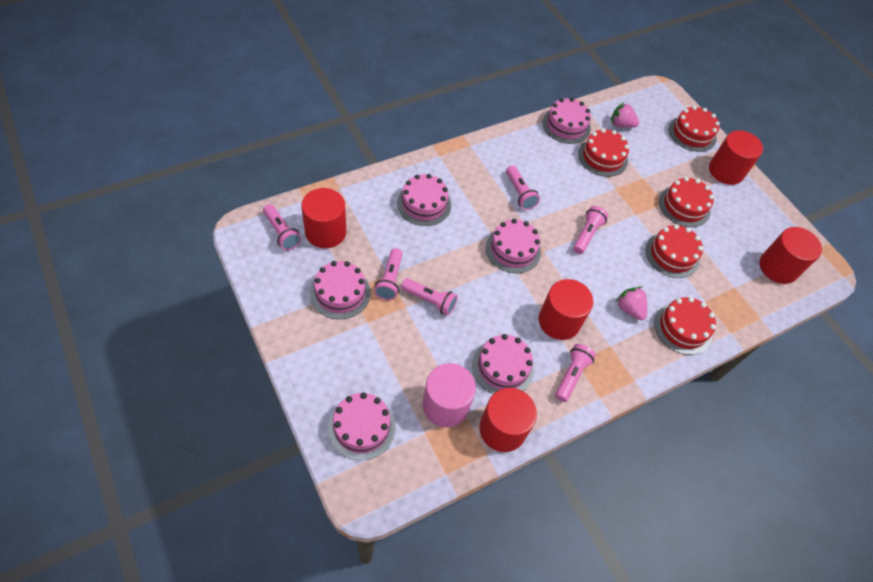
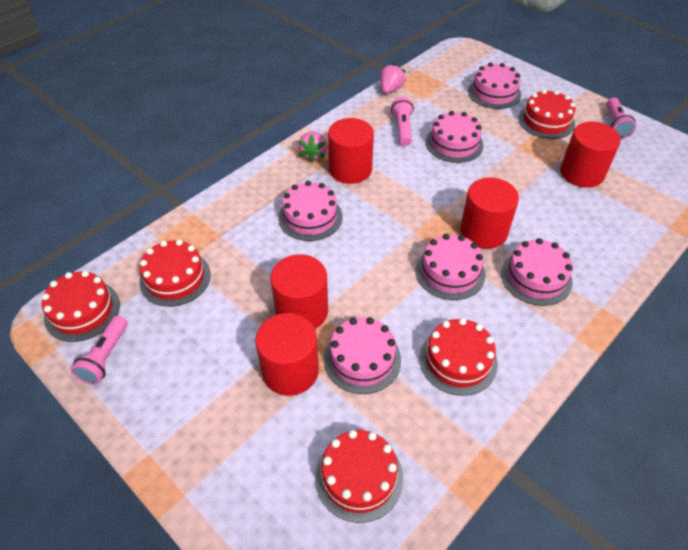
pink cylinder: [423,363,476,428] = 1 -> none = 0
pink flashlight: [263,204,301,250] [374,248,403,300] [401,278,458,316] [506,165,540,210] [555,344,596,402] [573,206,608,254] = 6 -> [71,316,128,385] [391,97,414,146] [606,98,636,138] = 3

